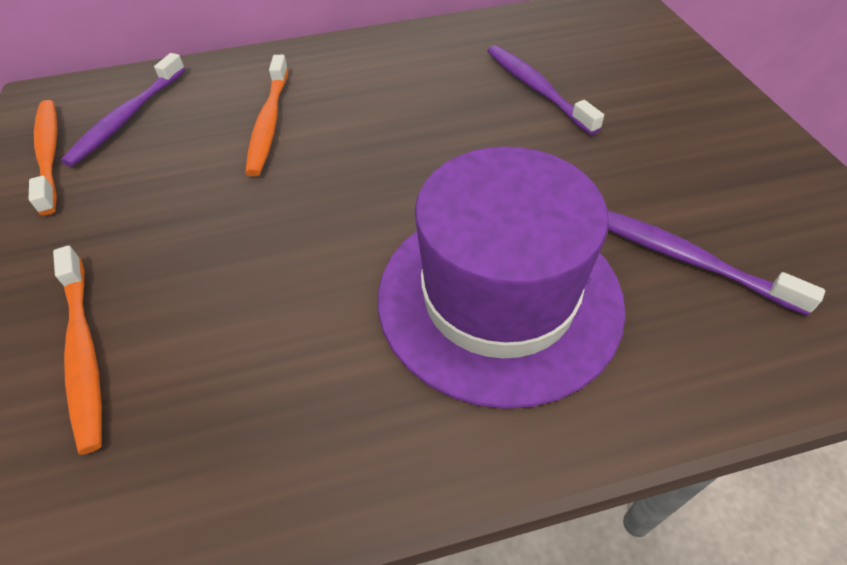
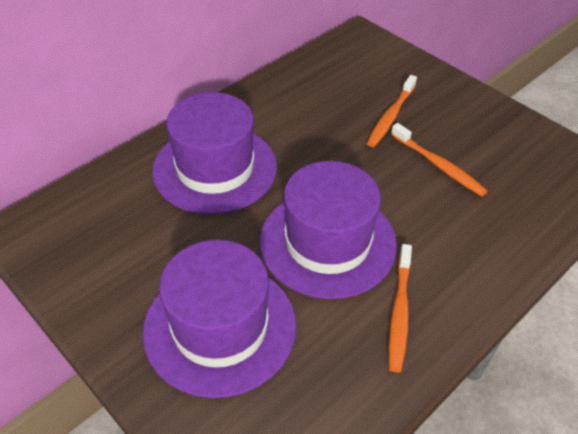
purple hat: [378,147,626,409] = 1 -> [143,240,297,398] [152,92,277,215] [260,161,397,299] = 3
purple toothbrush: [61,53,185,167] [487,45,604,135] [608,210,825,316] = 3 -> none = 0

